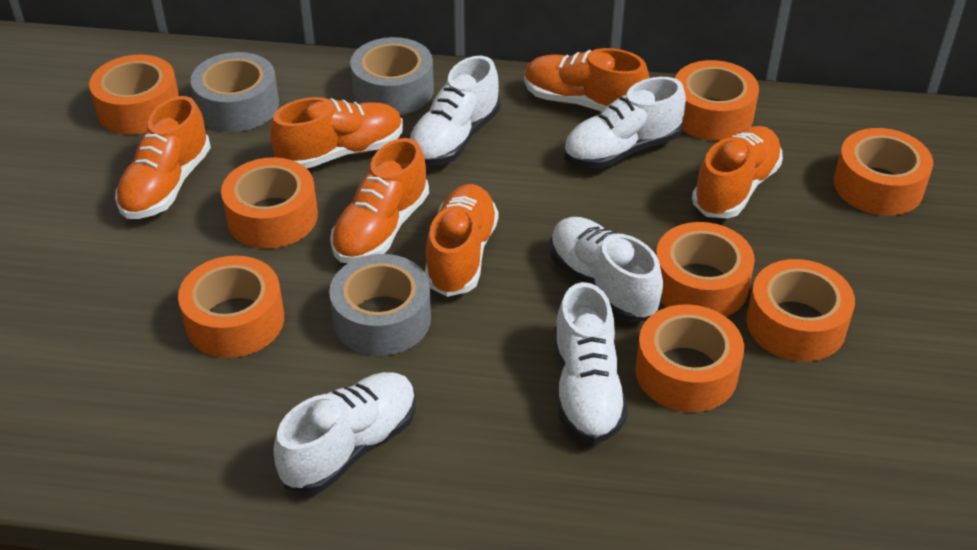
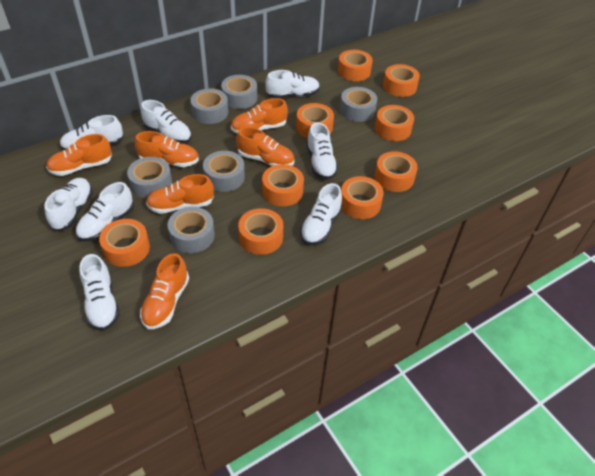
grey tape: [191,52,279,132] [329,254,431,356] [350,37,434,115] = 3 -> [127,157,172,198] [168,207,215,253] [190,88,228,124] [203,151,245,192] [221,75,257,109] [340,87,377,122] = 6
orange tape: [89,55,179,134] [178,256,284,358] [221,157,318,248] [635,304,744,412] [656,222,755,317] [675,60,759,141] [747,259,855,362] [834,128,933,216] = 8 -> [99,219,150,267] [238,208,283,255] [262,164,304,206] [296,103,334,138] [338,50,373,81] [341,176,384,219] [375,105,414,141] [375,151,418,192] [383,64,420,97] = 9
white shoe: [274,372,416,494] [408,56,500,166] [550,217,663,322] [554,282,628,444] [563,77,686,169] = 5 -> [44,178,93,231] [60,115,123,150] [75,182,134,241] [79,254,120,331] [141,100,191,144] [265,70,320,98] [300,183,342,245] [306,122,338,180] = 8

